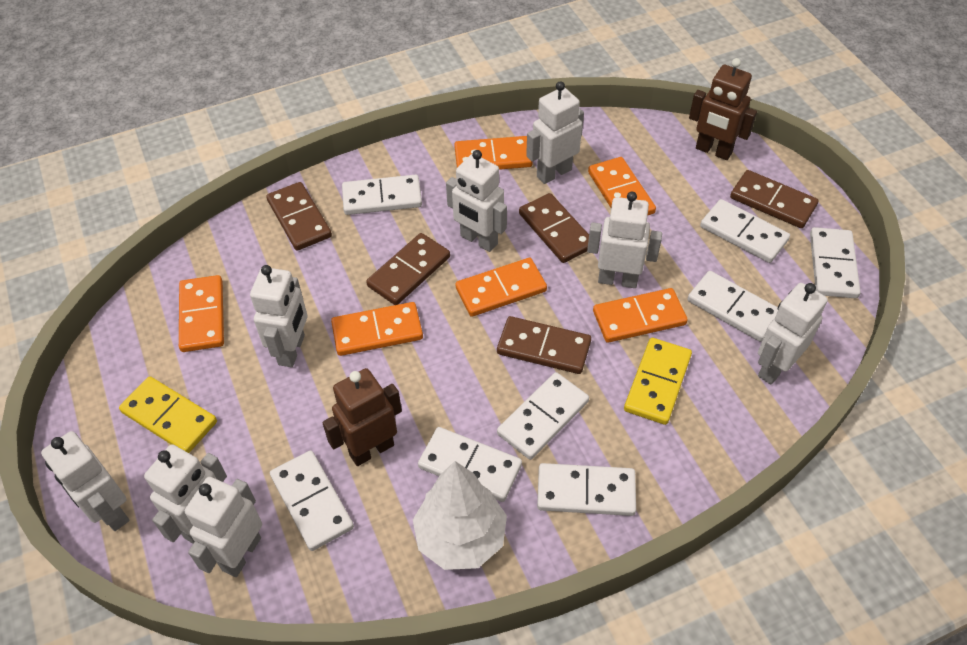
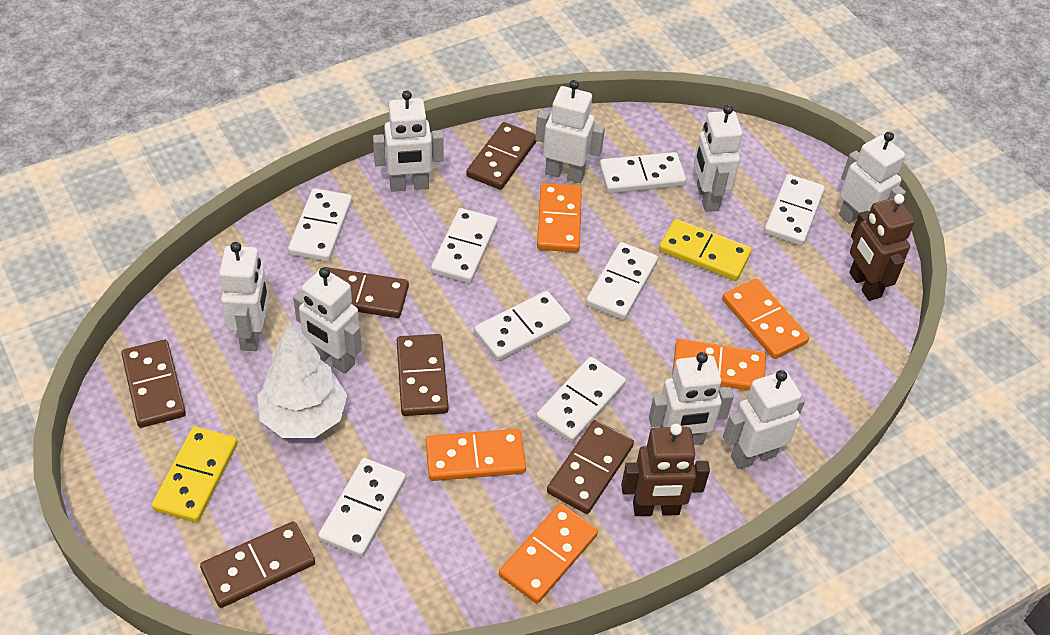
brown domino: [266,182,332,251] [366,233,450,305] [497,316,591,374] [519,193,589,263] [730,170,818,228] = 5 -> [121,340,186,428] [200,521,315,608] [326,267,409,318] [397,334,449,416] [466,122,537,190] [547,420,634,514] = 6
orange domino: [179,275,224,352] [331,302,423,356] [454,136,533,170] [455,258,547,317] [588,157,656,215] [593,288,688,343] = 6 -> [426,429,526,481] [499,503,598,604] [537,183,582,252] [672,339,766,391] [722,279,809,359] = 5

